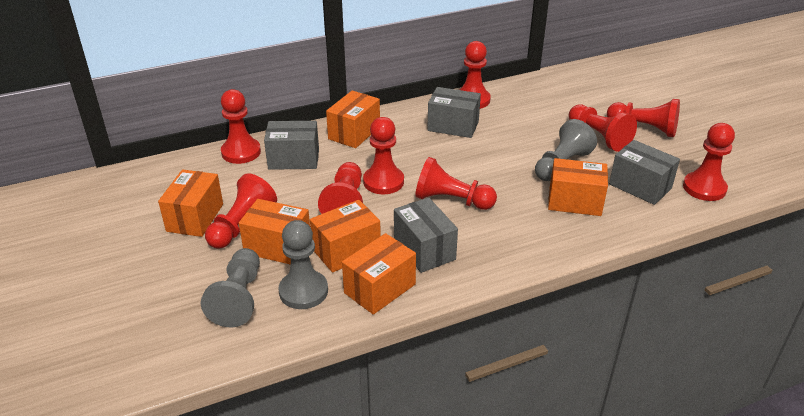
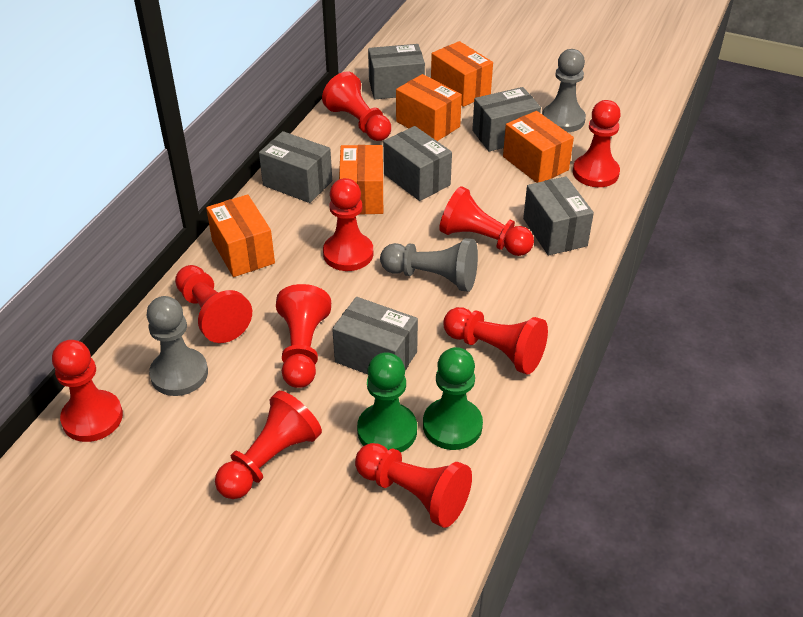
green pawn: none = 0 -> [357,352,417,452] [423,347,483,450] = 2
grey box: [264,121,319,170] [394,197,458,273] [427,87,481,138] [609,140,680,205] = 4 -> [259,131,332,203] [332,297,418,374] [368,44,425,99] [383,126,452,201] [472,87,541,152] [523,176,594,256] = 6
orange box: [158,170,223,237] [239,199,310,265] [310,200,381,273] [326,91,380,148] [342,233,416,315] [548,158,608,216] = 6 -> [206,194,275,277] [339,145,383,214] [396,74,462,141] [431,41,493,107] [503,111,574,183] = 5
red pawn: [205,173,277,249] [221,89,261,164] [318,162,363,214] [363,117,404,194] [415,157,497,210] [460,41,491,109] [569,104,637,152] [607,99,680,137] [683,123,735,201] = 9 -> [52,340,123,442] [175,265,252,343] [215,391,322,499] [276,284,331,388] [322,71,391,141] [323,178,373,271] [355,443,472,528] [439,186,534,256] [443,307,548,375] [573,100,621,187] = 10

